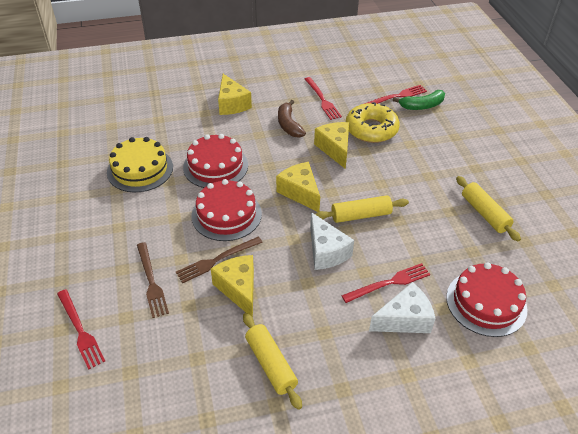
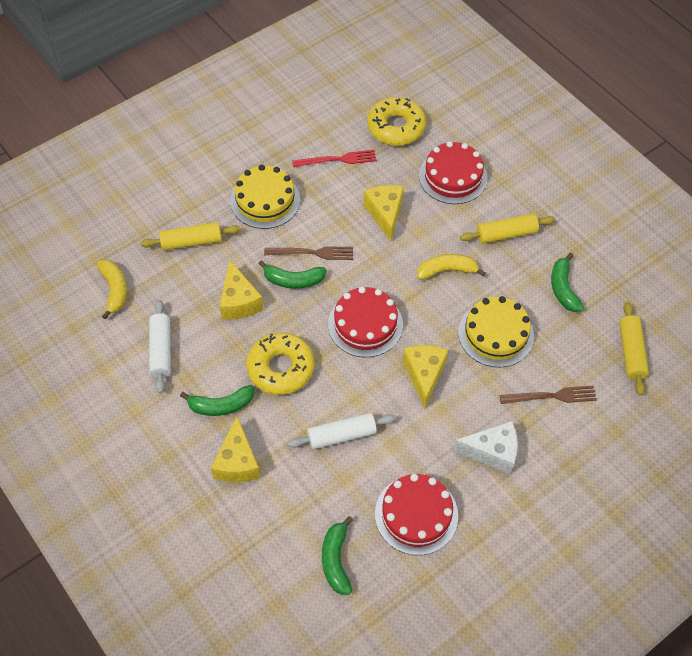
brown banana: [278,100,306,138] = 1 -> none = 0
green banana: [393,90,445,110] = 1 -> [180,385,254,416] [258,260,327,289] [322,516,353,595] [551,253,584,312] = 4
red fork: [57,289,105,370] [305,77,342,120] [342,263,430,303] [364,85,427,104] = 4 -> [292,150,376,167] = 1
white cheese: [310,212,354,270] [369,282,436,333] = 2 -> [453,421,518,474] = 1
white rolling pin: none = 0 -> [149,300,171,393] [287,413,396,449] = 2
yellow banana: none = 0 -> [97,259,127,320] [417,254,486,280] = 2
yellow cake: [107,137,173,192] = 1 -> [231,165,300,229] [458,296,534,367] = 2
yellow donut: [346,102,400,143] = 1 -> [246,333,315,395] [367,97,426,146] = 2

